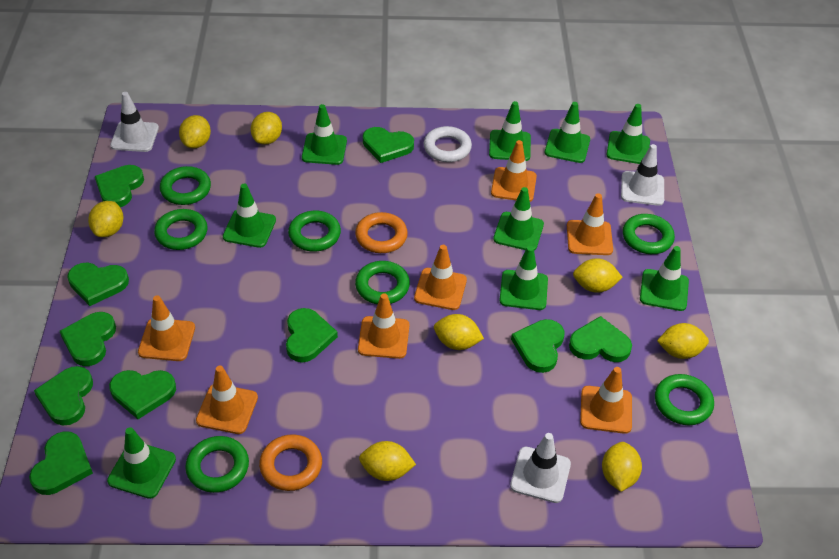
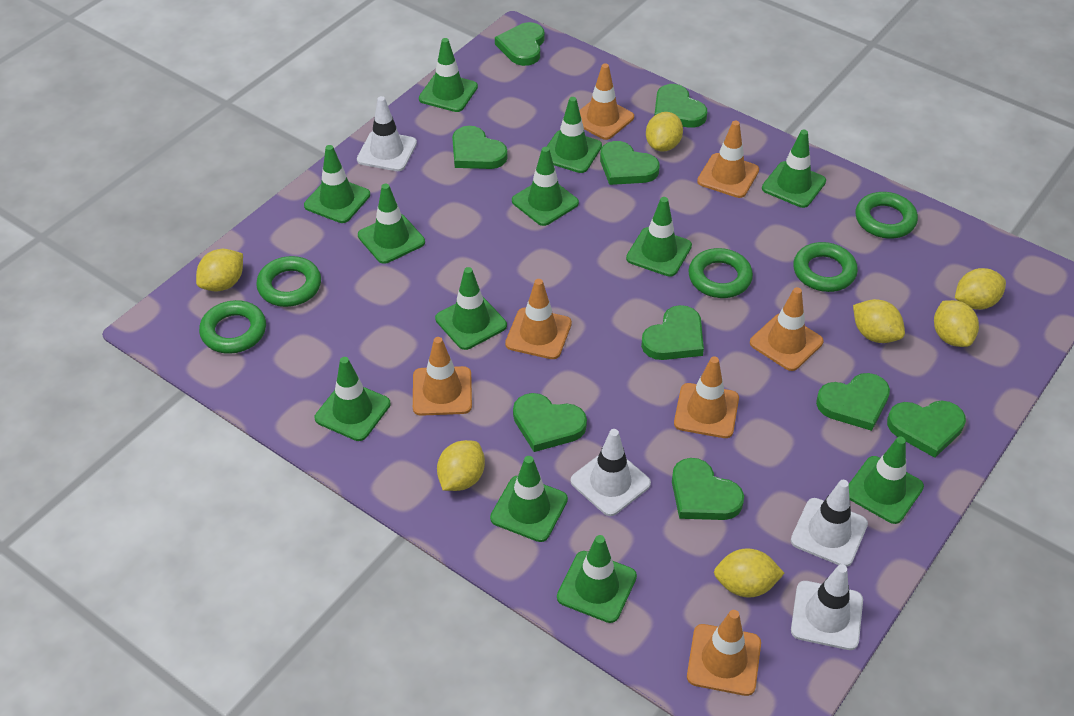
green heart: [29,431,93,495] [34,366,93,425] [60,312,116,366] [67,263,129,306] [95,165,144,207] [109,370,176,419] [286,308,338,362] [363,127,414,163] [511,319,564,373] [569,316,632,362] = 10 -> [452,126,508,169] [495,22,545,66] [513,393,587,452] [600,141,660,185] [641,305,704,360] [654,84,707,128] [672,458,744,520] [816,373,890,431] [887,401,966,458] = 9
green ring: [154,209,207,250] [160,166,211,205] [185,436,249,493] [288,211,341,252] [355,261,410,304] [623,214,675,254] [655,374,714,425] = 7 -> [199,300,266,354] [256,256,321,307] [689,248,753,298] [793,242,858,292] [855,192,918,239] = 5
green traffic cone: [107,427,176,499] [223,184,276,248] [302,104,347,165] [489,101,531,161] [493,187,544,251] [499,246,548,310] [545,102,590,163] [606,104,650,164] [640,246,689,311] = 9 -> [304,145,370,223] [315,357,390,441] [358,184,425,264] [419,38,478,112] [435,267,507,350] [490,456,568,542] [512,147,579,226] [546,97,602,173] [557,535,637,623] [626,197,692,277] [762,130,826,208] [849,436,924,524] = 12
orange ring: [259,434,322,491] [355,212,408,253] = 2 -> none = 0
white ring: [424,126,472,162] = 1 -> none = 0
white traffic cone: [110,92,159,152] [510,433,571,503] [621,144,664,206] = 3 -> [357,96,417,171] [571,429,651,516] [791,480,868,567] [791,564,863,650] = 4
yellow lemon: [88,201,123,237] [179,115,211,148] [251,112,282,145] [359,441,416,481] [434,314,484,350] [573,258,623,293] [602,442,642,492] [657,323,709,359] = 8 -> [196,249,243,291] [437,440,485,491] [646,112,683,152] [714,548,785,598] [853,299,905,343] [934,300,979,347] [955,268,1006,310] = 7

